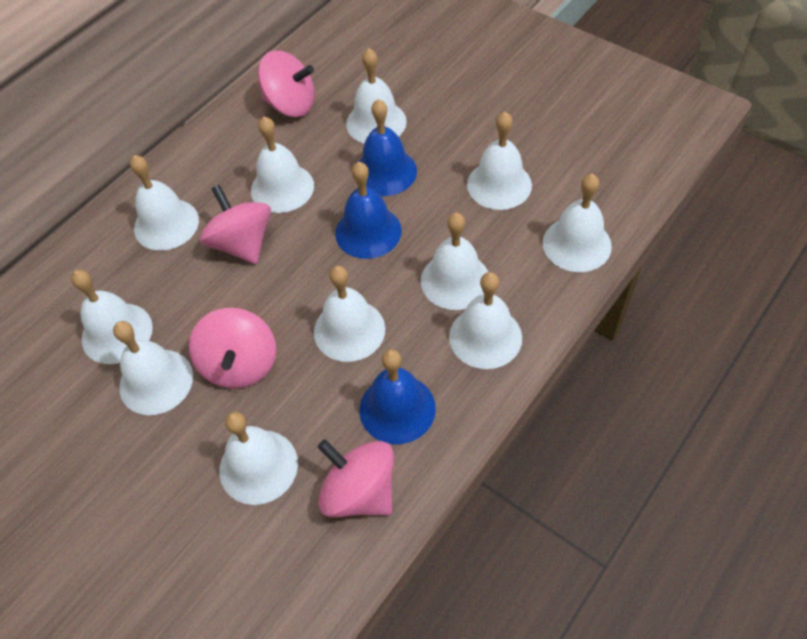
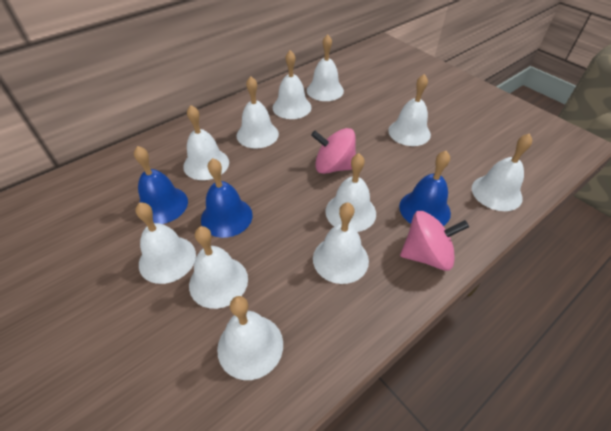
pink spinning top: [189,308,276,389] [200,185,271,264] [258,51,315,117] [318,439,394,518] = 4 -> [311,128,356,174] [400,211,469,271] = 2

